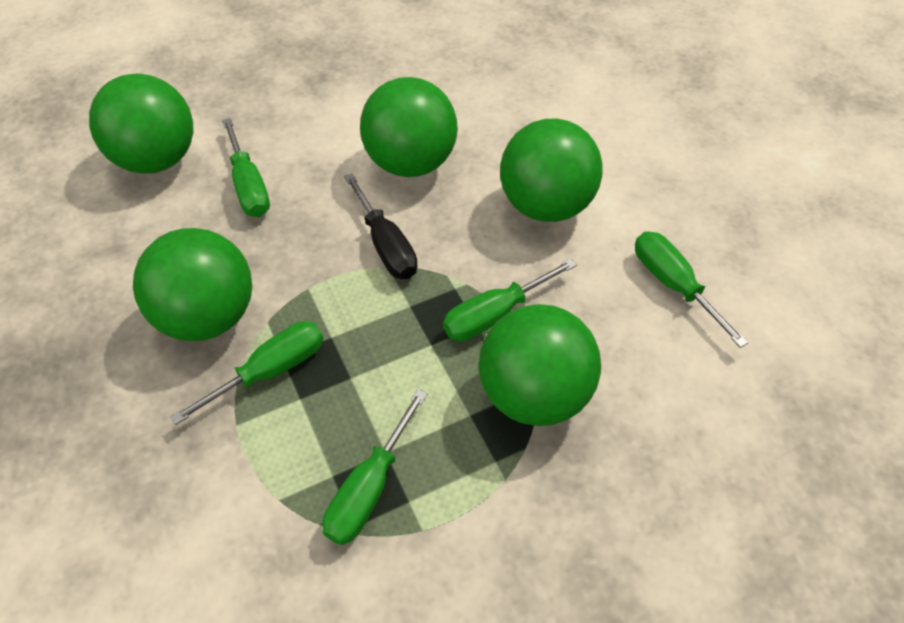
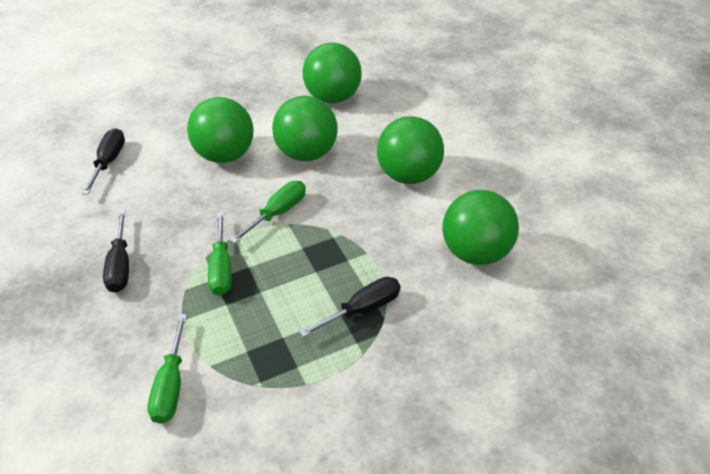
black screwdriver: [344,173,418,279] = 1 -> [82,128,125,195] [103,210,129,293] [299,277,400,337] = 3
green screwdriver: [170,321,323,425] [222,118,270,217] [322,389,428,545] [443,259,577,341] [635,231,749,348] = 5 -> [148,314,187,424] [208,212,232,296] [230,181,306,244] = 3

